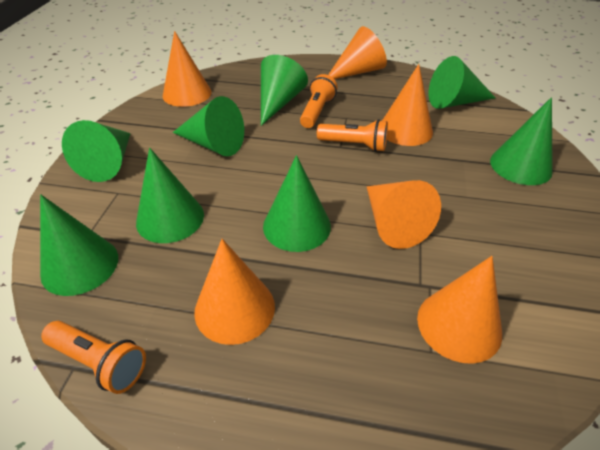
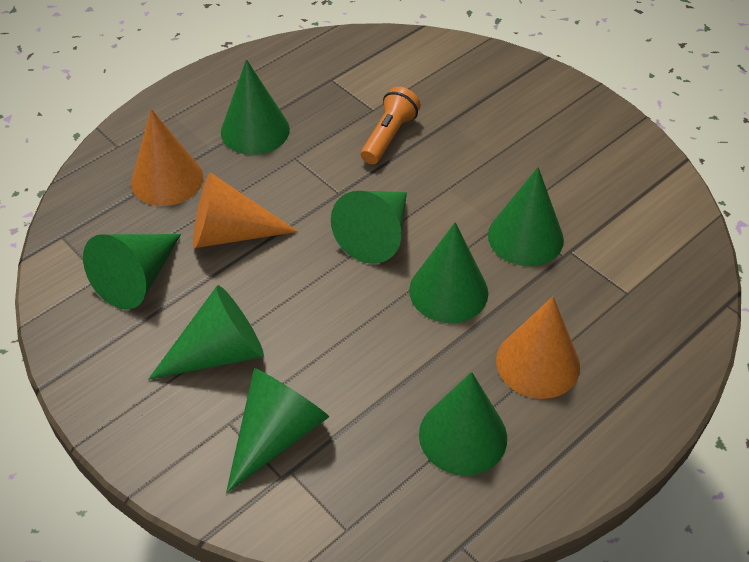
orange cone: [163,31,211,107] [194,239,275,345] [328,26,387,79] [367,180,441,249] [382,64,433,146] [417,256,502,364] = 6 -> [131,109,203,206] [193,172,298,248] [496,296,580,399] = 3
orange flashlight: [41,321,146,394] [300,74,338,128] [317,119,388,152] = 3 -> [361,87,421,164] = 1

